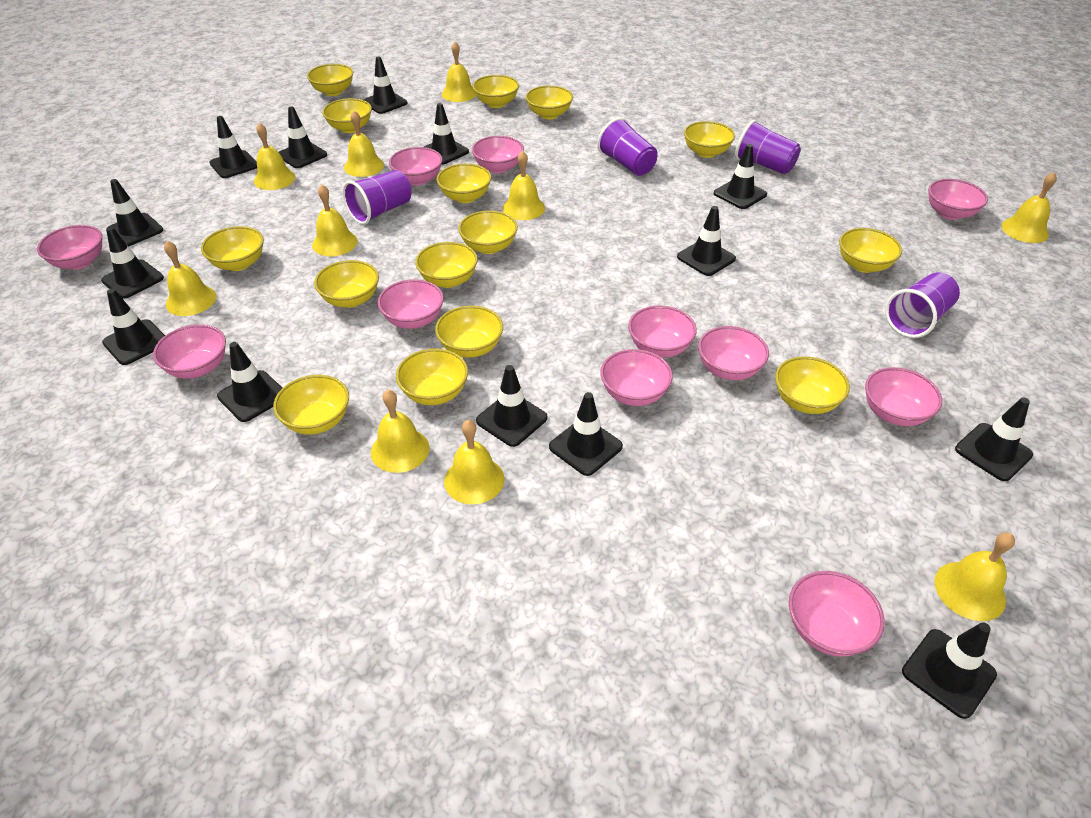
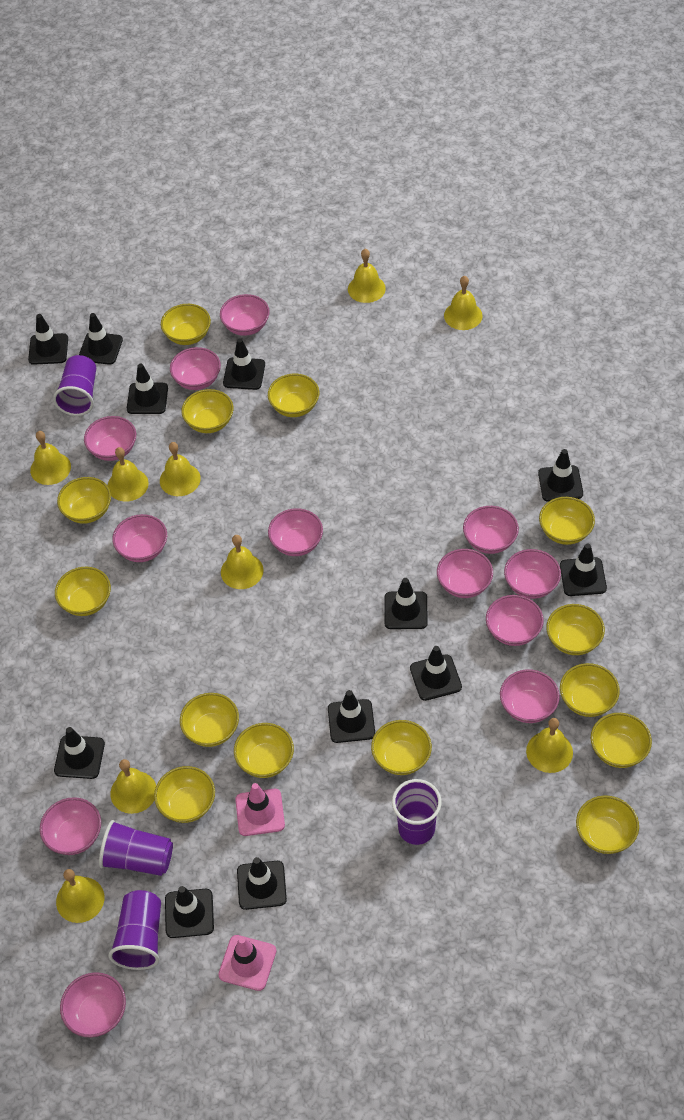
black traffic cone: [101,227,164,299] [102,289,165,365] [107,179,163,246] [209,116,257,178] [217,342,282,422] [279,107,327,168] [363,56,408,114] [424,103,469,165] [476,365,548,447] [549,392,623,476] [677,206,736,276] [714,144,767,209] [902,622,997,719] [955,397,1033,481] = 14 -> [28,314,68,365] [54,727,105,779] [79,313,123,365] [127,364,168,414] [165,886,214,938] [223,338,265,390] [237,857,287,910] [328,690,375,743] [384,578,428,629] [410,646,462,701] [538,449,583,502] [560,543,607,596] = 12
pink bowl: [37,225,102,270] [153,324,226,379] [378,279,444,329] [389,147,443,186] [472,136,524,173] [600,349,673,406] [628,306,697,358] [698,326,769,380] [789,571,885,657] [865,367,942,426] [928,179,988,220] = 11 -> [40,797,101,855] [60,972,126,1037] [84,416,136,461] [113,514,167,562] [170,347,221,390] [220,294,270,336] [268,508,323,556] [437,549,493,598] [463,506,519,554] [486,595,544,646] [500,669,560,723] [504,549,561,599] = 12
pink traffic cone: none = 0 -> [218,935,276,991] [235,783,285,836] = 2
yellow bell: [164,241,216,316] [254,123,296,190] [312,185,358,256] [344,111,384,177] [371,389,429,473] [442,42,476,102] [444,420,505,504] [503,151,545,220] [934,532,1015,621] [1001,172,1057,243] = 10 -> [30,431,71,485] [56,869,104,923] [108,447,149,502] [111,759,156,814] [160,442,201,496] [221,535,264,589] [348,249,386,303] [444,276,483,330] [526,718,573,773] = 9
yellow bowl: [201,226,264,271] [273,375,349,435] [307,64,353,96] [314,260,379,308] [322,98,372,133] [396,348,468,405] [415,242,478,288] [435,306,503,358] [437,163,491,203] [458,211,518,254] [472,75,519,108] [525,85,573,119] [684,121,735,158] [775,356,850,414] [839,228,902,273] = 15 -> [55,567,111,616] [57,477,111,524] [154,766,215,823] [161,304,211,345] [180,693,239,747] [181,389,233,433] [234,723,294,778] [268,374,320,417] [371,720,432,775] [539,497,595,545] [546,604,605,655] [560,663,620,717] [576,795,639,854] [591,713,652,768] = 14

